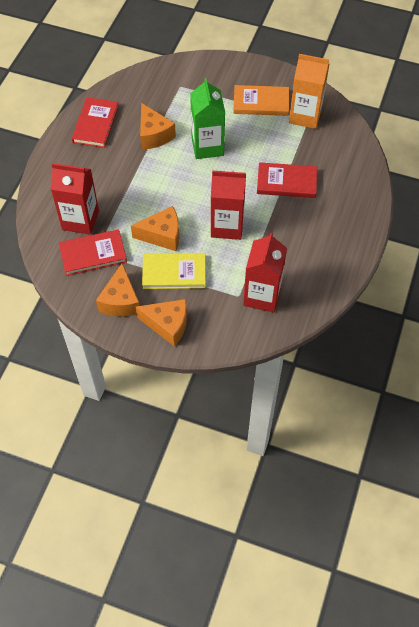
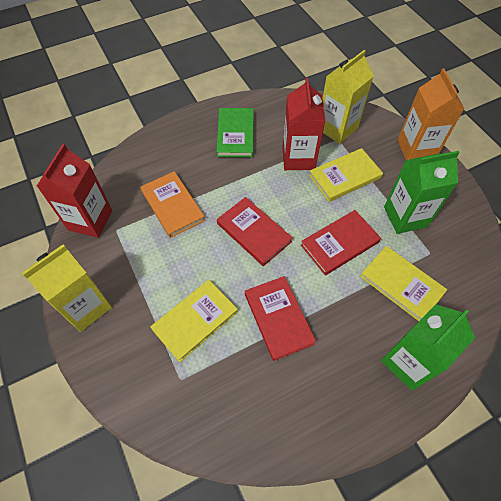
green book: none = 0 -> [217,108,254,157] = 1
green carton: [190,78,225,159] = 1 -> [381,305,475,391] [384,151,460,234] = 2
orange cheese: [96,263,140,317] [131,206,179,251] [136,299,187,347] [140,103,176,149] = 4 -> none = 0
red carton: [51,163,99,235] [211,170,246,240] [243,232,287,312] = 3 -> [37,144,112,238] [283,78,326,170] = 2
yellow book: [142,253,206,289] = 1 -> [151,280,238,362] [309,148,383,202] [360,246,447,321] = 3
yellow carton: none = 0 -> [22,245,112,332] [322,50,374,144] = 2

